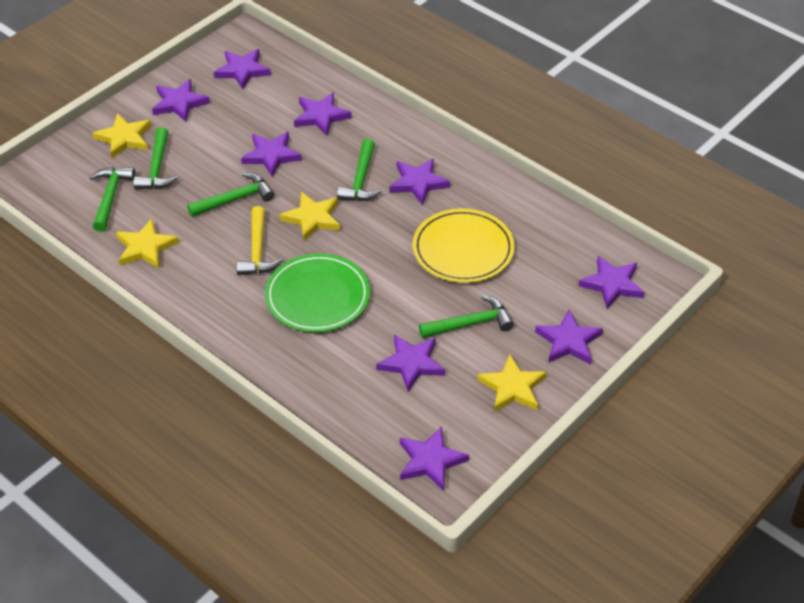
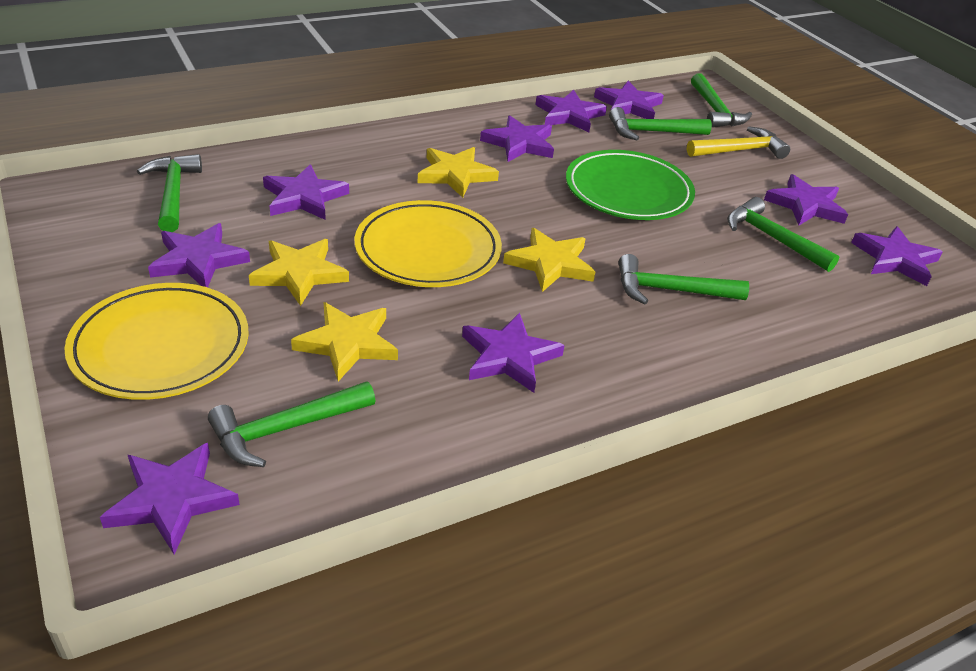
green hammer: [90,167,135,232] [133,127,179,190] [187,172,274,217] [337,139,382,201] [419,295,514,338] = 5 -> [137,154,202,232] [208,381,376,467] [609,107,712,140] [618,254,749,304] [691,73,752,127] [727,197,840,272] = 6
yellow plate: [413,208,515,283] = 1 -> [64,283,249,400] [355,200,502,287] = 2

